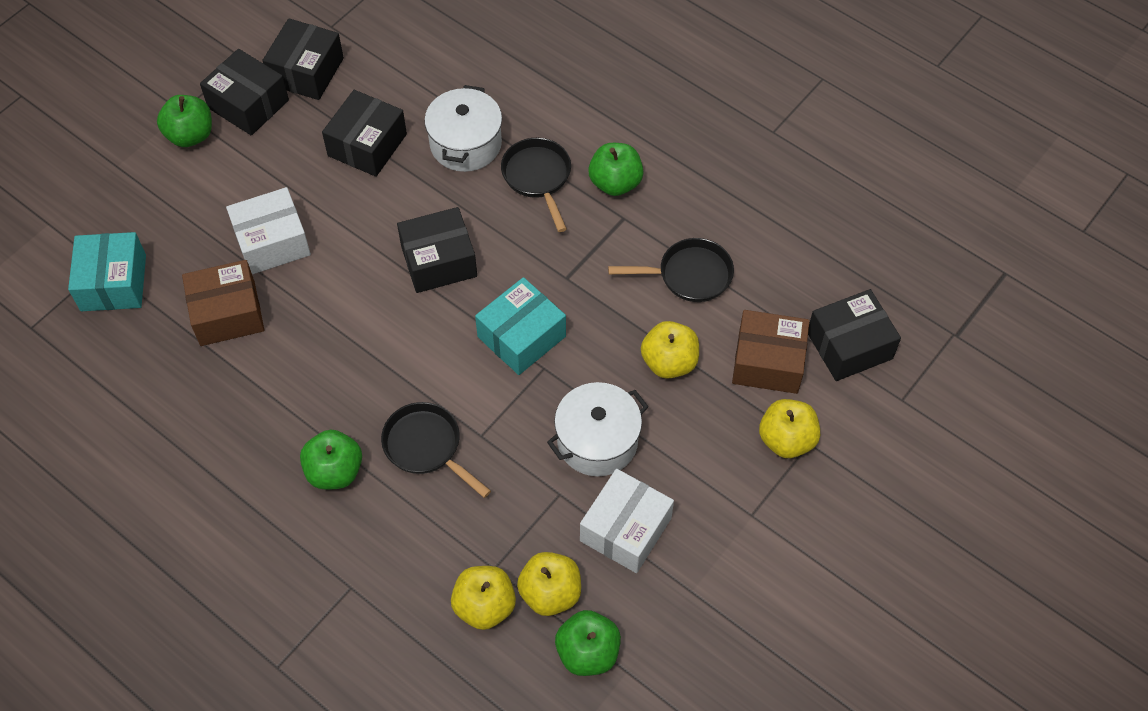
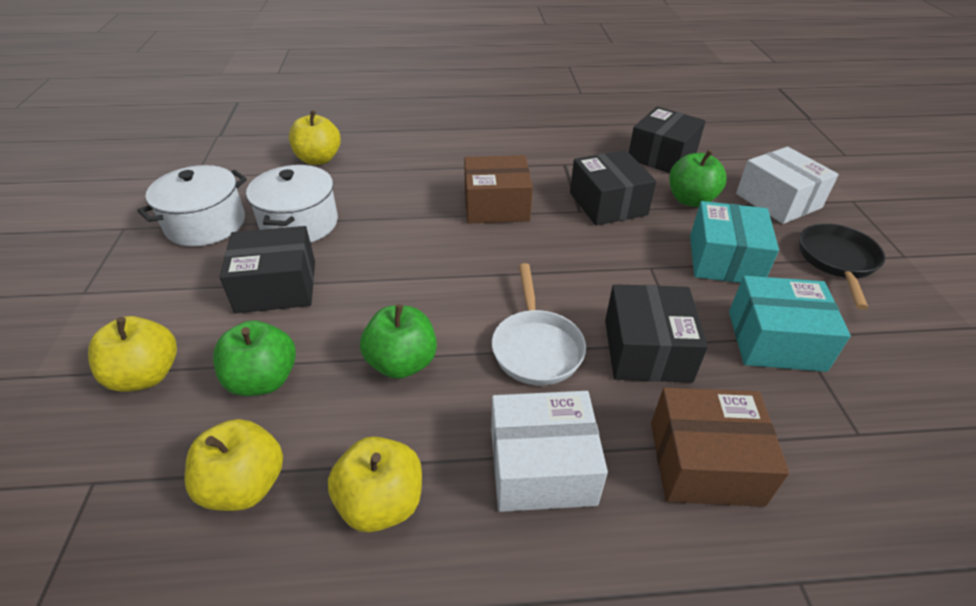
black box: [200,49,289,135] [262,18,344,100] [322,90,407,177] [397,207,477,293] [808,289,901,381] = 5 -> [220,226,315,314] [570,150,656,226] [605,284,708,383] [629,107,706,173] = 4
black pan: [381,402,491,498] [501,138,571,232] [608,238,734,302] = 3 -> [799,223,885,310] = 1
green apple: [157,95,212,147] [300,429,362,490] [555,610,621,676] [588,143,643,196] = 4 -> [213,320,296,396] [360,304,437,379] [669,150,727,207] = 3
white pan: none = 0 -> [492,263,586,386] = 1

